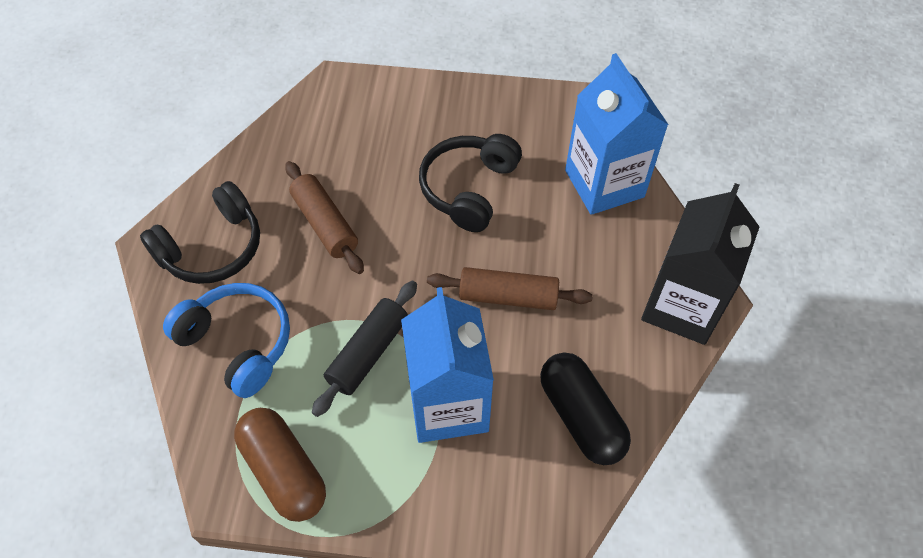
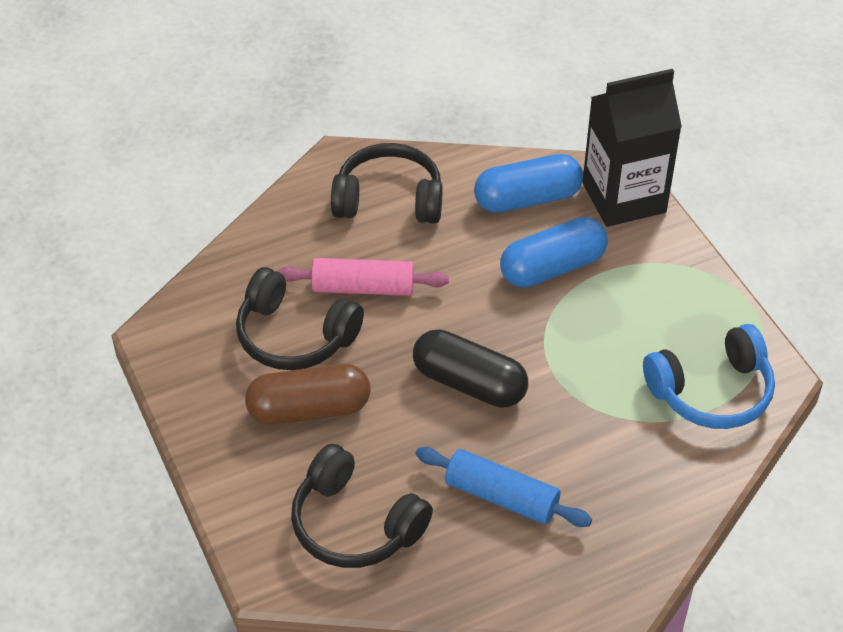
black headphones: [140,181,260,284] [419,134,522,232] = 2 -> [236,267,364,370] [291,444,433,568] [331,143,443,224] = 3
black rolling pin: [312,281,417,417] = 1 -> none = 0
blue capsule: none = 0 -> [474,154,583,213] [500,217,608,287] = 2
blue carton: [401,287,494,443] [565,53,668,215] = 2 -> none = 0
blue rolling pin: none = 0 -> [415,447,592,527] = 1
brown rolling pin: [285,161,364,274] [427,267,593,310] = 2 -> none = 0
pink rolling pin: none = 0 -> [277,258,449,296] = 1

